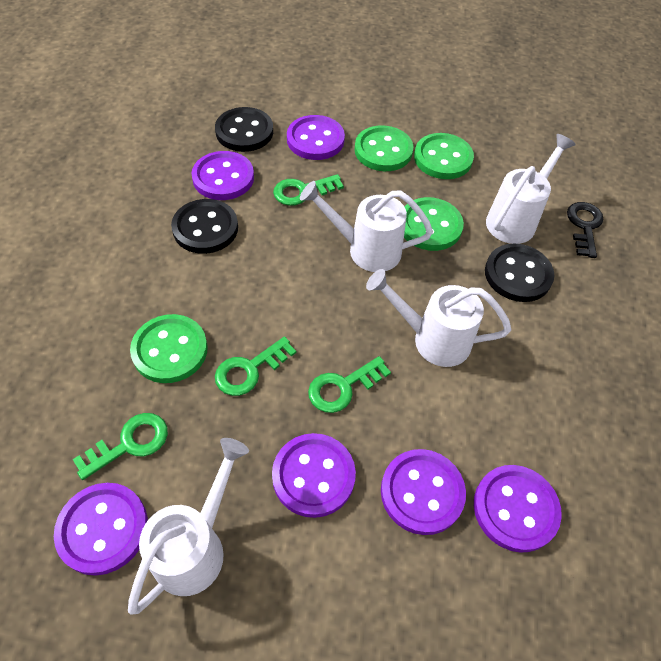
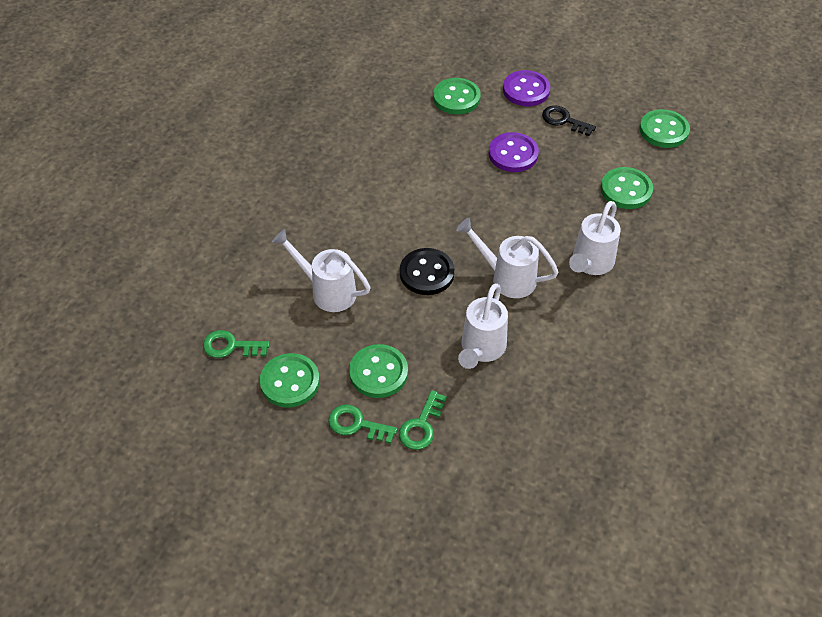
black button: [171,199,238,254] [215,107,273,152] [485,244,555,302] = 3 -> [400,248,455,295] = 1
green button: [130,314,208,383] [354,125,414,171] [404,197,464,251] [414,133,474,179] = 4 -> [260,353,320,408] [349,344,408,398] [433,78,481,114] [601,167,653,209] [640,109,690,148] = 5
green key: [72,413,168,480] [215,337,296,396] [273,174,344,206] [308,356,391,413] = 4 -> [203,330,270,358] [328,404,398,444] [399,390,447,450] = 3
purple button: [54,483,148,576] [191,151,254,200] [272,433,356,518] [287,115,345,160] [381,449,466,535] [474,465,562,553] = 6 -> [489,132,539,172] [503,70,551,107] = 2

